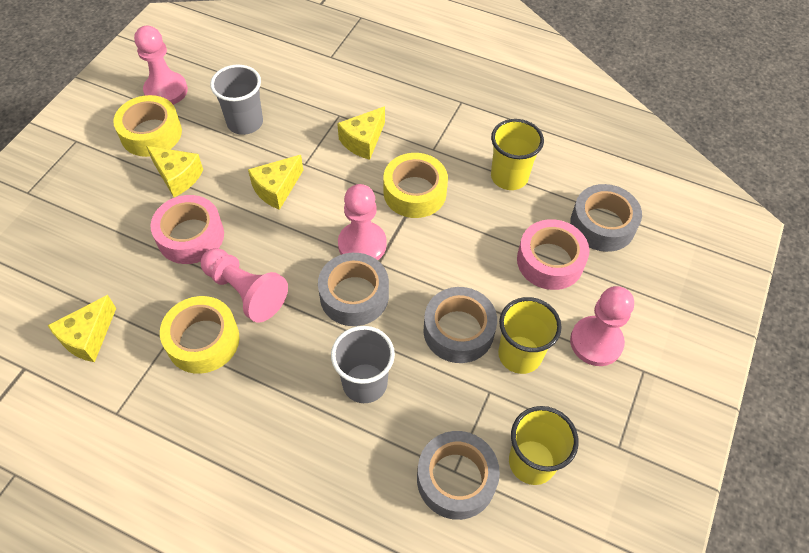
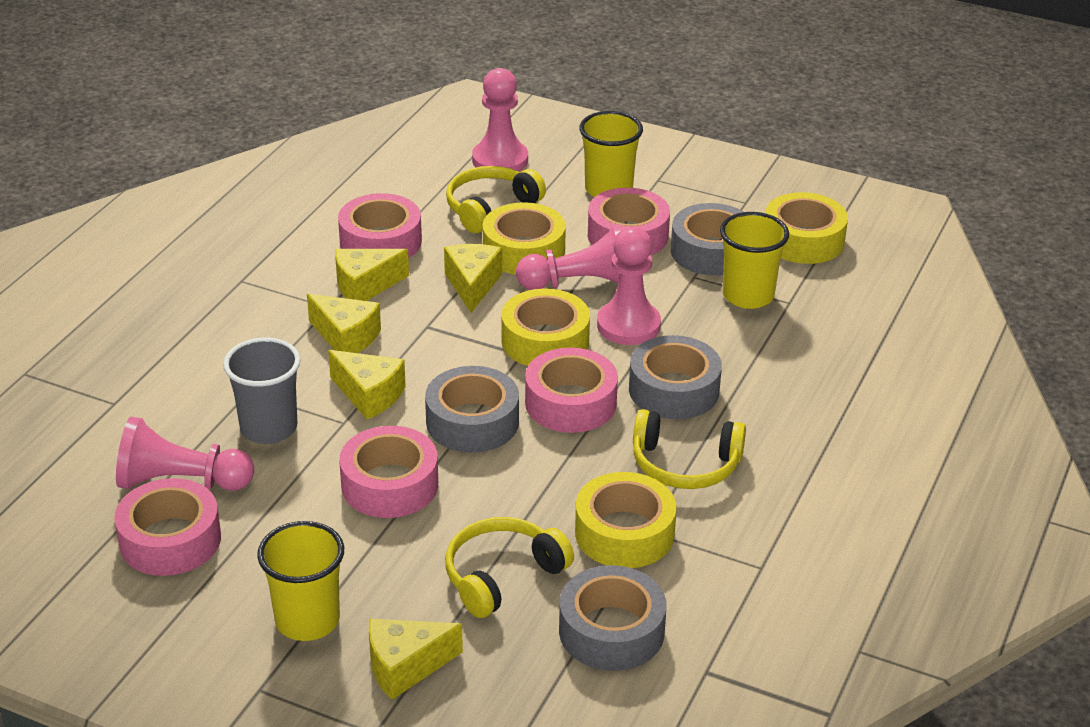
grey cup: [210,65,263,135] [331,326,395,403] = 2 -> [223,338,300,444] = 1
pink tape: [151,195,224,264] [517,219,589,290] = 2 -> [114,478,221,576] [338,193,422,258] [339,426,438,518] [525,348,618,433] [588,188,670,255] = 5
yellow cheese: [48,295,116,362] [146,146,203,197] [248,155,303,210] [337,106,385,160] = 4 -> [307,294,381,353] [328,350,406,419] [335,249,409,301] [369,619,463,700] [444,244,502,312] = 5
yellow headphones: none = 0 -> [445,517,574,618] [446,166,546,233] [633,409,746,489] = 3
yellow tape: [113,95,182,157] [160,296,239,374] [383,153,448,218] = 3 -> [483,202,566,275] [501,288,590,366] [575,472,677,568] [765,192,848,264] = 4

